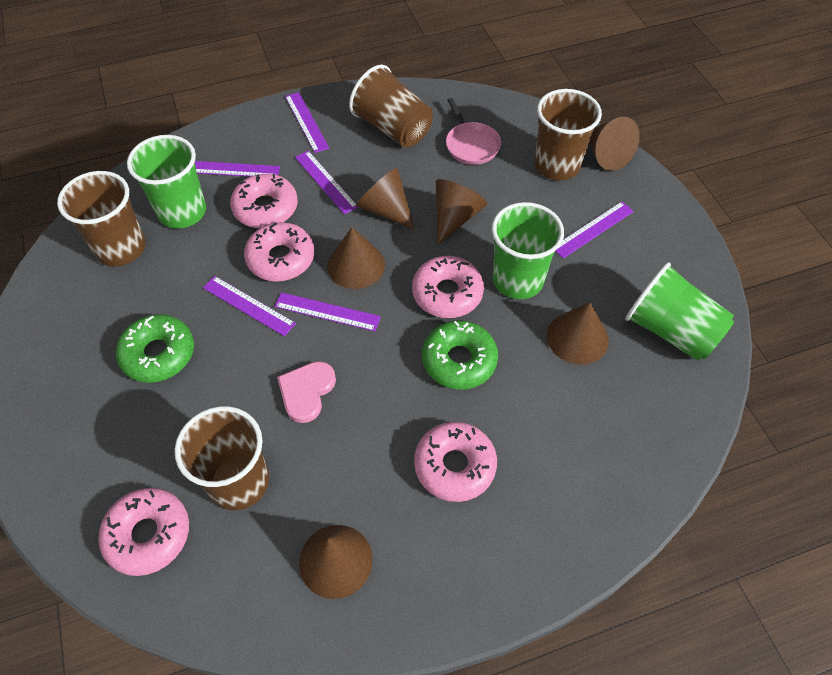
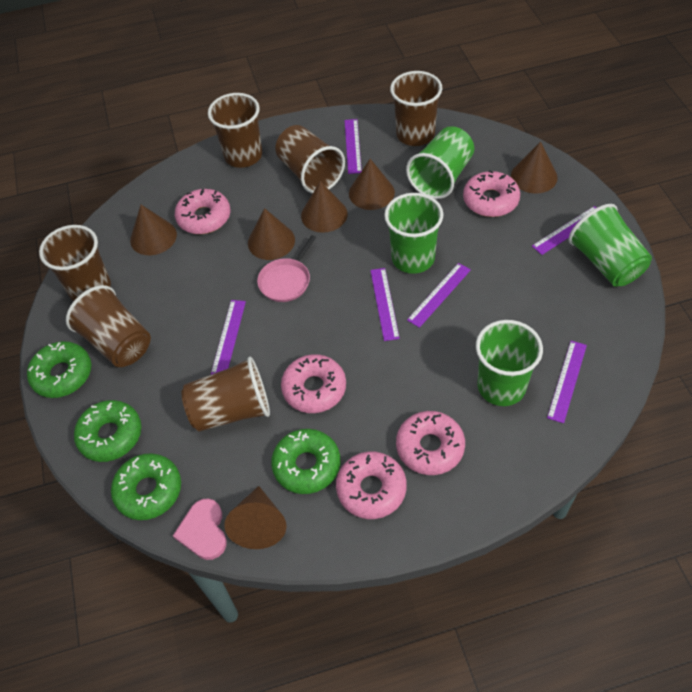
brown cup: [57,171,146,266] [175,406,269,510] [349,65,433,148] [534,89,602,180] = 4 -> [39,225,111,301] [66,285,151,367] [181,357,270,432] [208,93,262,168] [275,125,345,193] [390,71,442,146] = 6
green cup: [127,135,206,229] [492,202,564,299] [625,262,734,361] = 3 -> [384,193,443,274] [406,126,474,199] [476,320,543,406] [568,204,652,287] = 4
green donut: [116,314,194,383] [422,321,498,389] = 2 -> [27,341,91,398] [74,400,141,462] [111,453,181,520] [271,429,340,494] = 4

